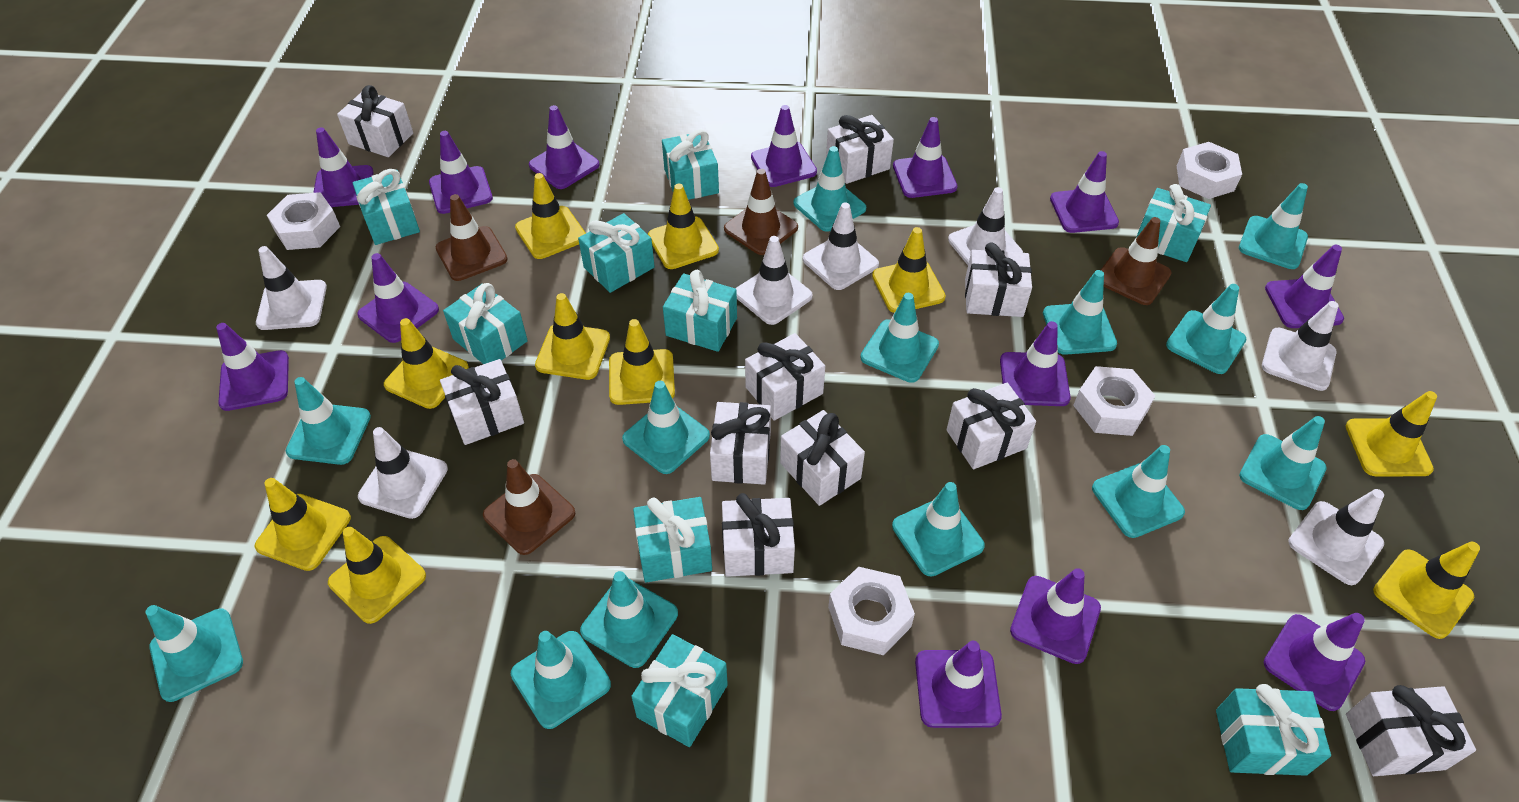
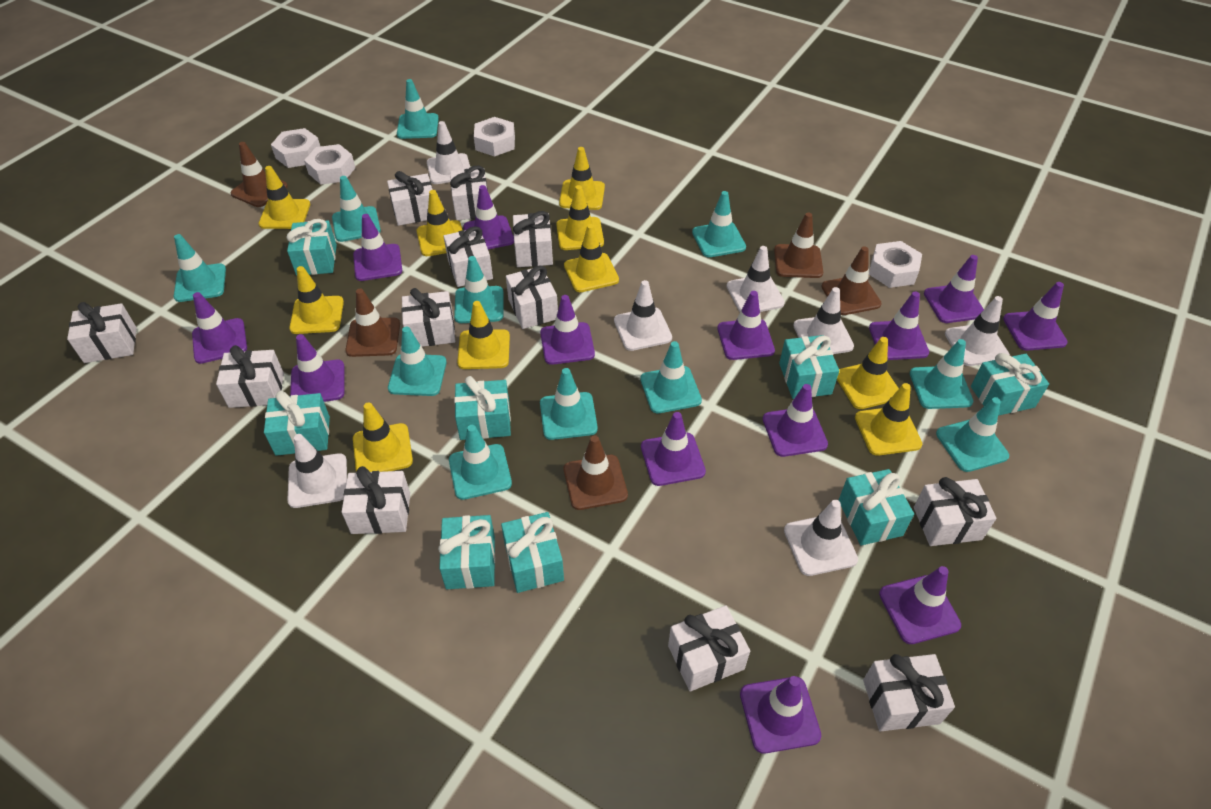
brown traffic cone: [436,194,508,281] [483,459,575,555] [724,169,798,255] [1101,217,1172,305] = 4 -> [231,142,288,207] [345,289,400,357] [564,435,628,510] [774,213,823,278] [821,246,882,315] = 5
turquoise gift: [353,169,420,245] [443,283,528,364] [578,213,655,293] [631,634,728,747] [633,497,712,583] [662,129,719,200] [663,270,737,352] [1136,184,1211,262] [1216,684,1331,776] = 9 -> [264,390,330,456] [286,219,337,275] [438,515,495,589] [454,376,511,440] [501,512,564,593] [779,335,839,399] [838,469,914,545] [971,353,1049,416] = 8
turquoise traffic cone: [146,605,243,702] [286,377,371,465] [511,631,611,729] [580,571,678,668] [622,381,710,474] [794,146,866,232] [860,293,939,383] [892,482,985,577] [1043,270,1117,355] [1092,445,1185,538] [1166,284,1246,374] [1239,183,1308,269] [1239,416,1327,510] = 13 -> [174,234,226,302] [332,176,381,242] [388,327,447,396] [397,79,439,139] [449,425,512,500] [454,256,503,323] [540,368,598,440] [640,341,702,413] [692,191,746,257] [910,339,974,409] [936,397,1009,472] = 11
white gift: [337,85,413,157] [440,359,524,445] [710,402,771,485] [722,493,795,577] [745,333,825,421] [780,410,865,506] [826,115,894,184] [947,383,1036,469] [965,242,1032,317] [1346,685,1476,776] = 10 -> [67,302,137,363] [216,345,284,408] [342,466,410,534] [387,171,433,226] [401,288,455,347] [443,226,493,287] [450,165,488,220] [506,266,558,329] [513,211,553,267] [668,605,750,691] [863,654,955,732] [914,477,997,546] = 12

